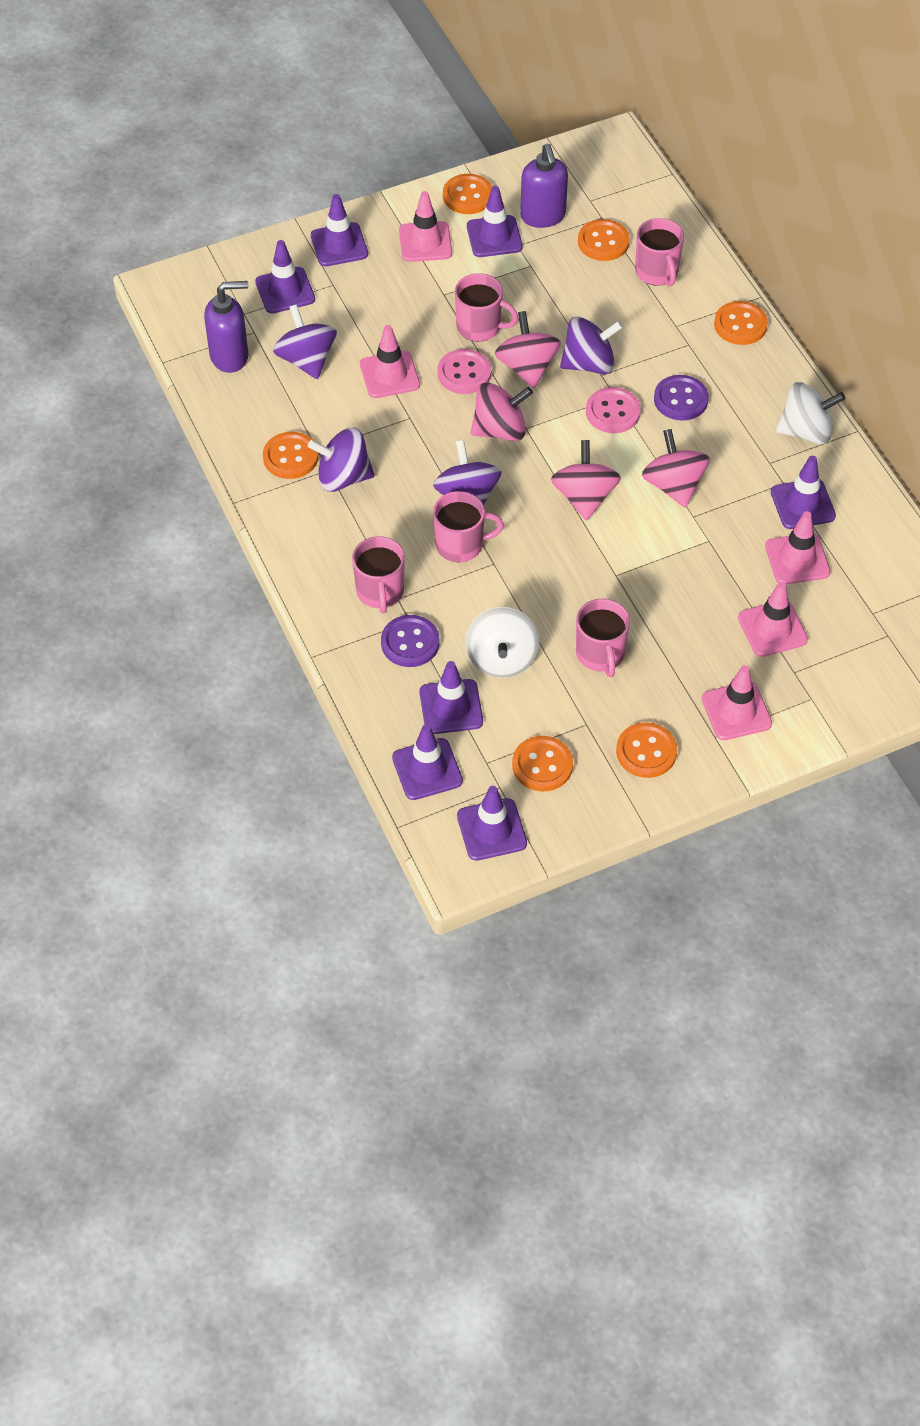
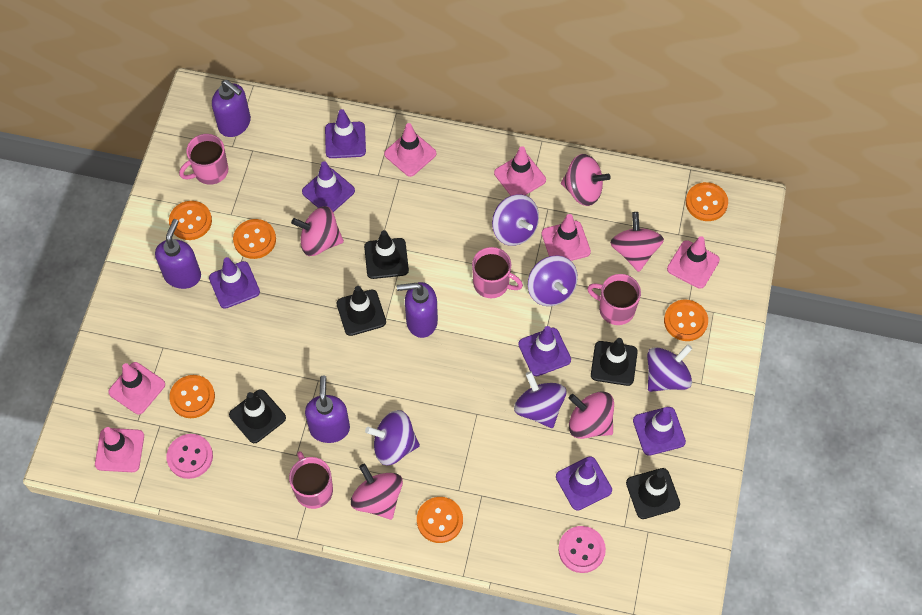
black traffic cone: none = 0 -> [229,389,286,443] [337,286,386,336] [364,230,409,279] [591,338,638,386] [626,468,680,519] = 5
pink mug: [352,536,405,614] [433,491,504,563] [455,273,518,342] [576,599,630,677] [635,218,684,286] = 5 -> [179,134,228,185] [289,451,333,509] [472,247,523,298] [587,274,641,325] = 4
pink spinning top: [470,382,533,441] [495,311,561,388] [551,440,621,521] [642,429,710,508] = 4 -> [291,206,344,256] [351,464,403,520] [561,154,611,206] [569,391,614,439] [610,212,664,272] = 5
pink traffic cone: [360,325,420,398] [399,191,452,262] [702,665,772,740] [738,582,808,657] [765,511,831,584] = 5 -> [95,427,144,472] [108,362,165,414] [384,123,437,177] [494,146,546,196] [542,214,591,261] [667,236,720,289] = 6
purple button: [381,615,440,667] [654,375,709,421] = 2 -> none = 0
purple soap dispenser: [204,281,248,373] [520,144,568,228] = 2 -> [155,219,201,289] [212,80,251,137] [305,376,350,443] [397,282,438,338] = 4
purple spinning top: [273,304,337,379] [308,428,375,492] [433,440,502,505] [560,317,623,374] = 4 -> [365,410,420,465] [492,194,539,246] [514,371,566,428] [528,256,578,306] [647,344,692,392] = 5
purple traffic cone: [255,240,315,314] [311,194,368,267] [392,724,463,800] [419,661,483,734] [457,786,527,861] [467,186,523,257] [771,456,836,529] = 7 -> [209,257,260,309] [302,161,355,212] [325,109,366,158] [518,326,571,376] [556,456,612,510] [633,407,686,456] = 6
white spinning top: [465,607,539,678] [776,382,845,444] = 2 -> none = 0

